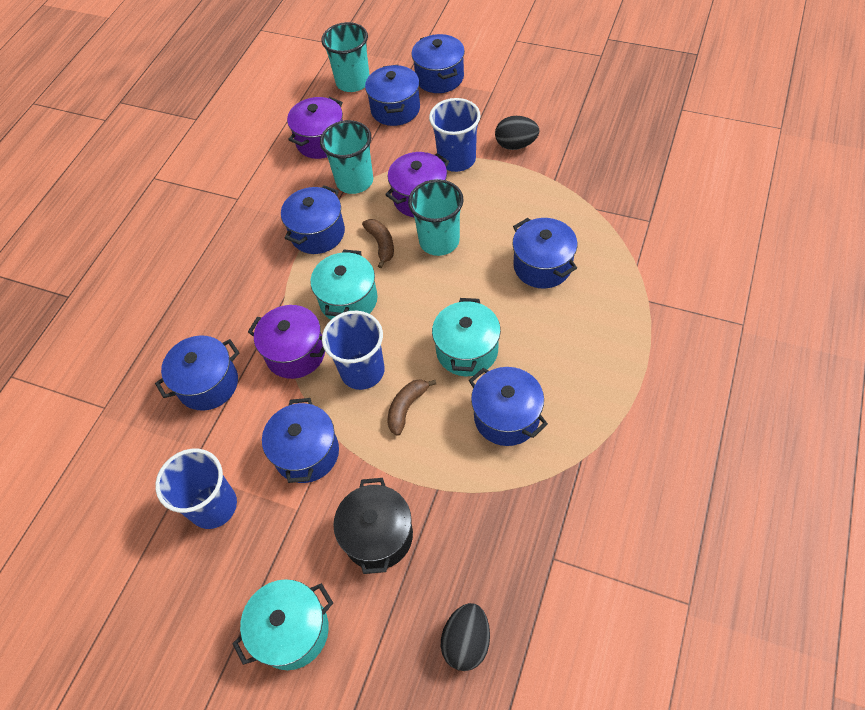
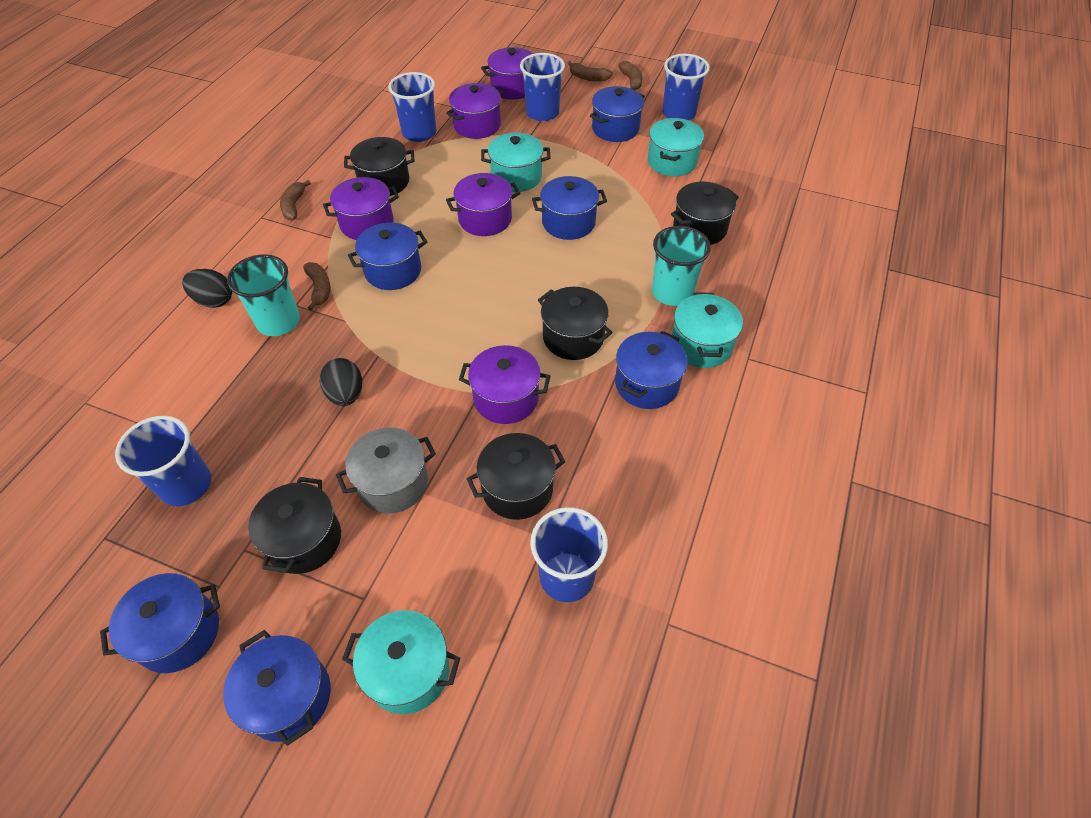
black pot: [333,478,413,574] = 1 -> [248,477,341,574] [344,137,414,196] [467,433,565,520] [538,287,613,360] [671,181,739,245] = 5
blue cup: [155,449,237,529] [322,311,384,390] [429,98,481,172] = 3 -> [115,416,211,506] [388,72,436,142] [520,53,565,121] [530,507,608,602] [662,54,710,120] = 5
blue pot: [155,336,239,411] [262,398,339,483] [281,185,345,254] [365,65,420,126] [411,34,465,93] [469,367,548,446] [512,218,577,289] = 7 -> [100,573,220,673] [223,630,331,746] [348,223,427,290] [532,176,607,240] [590,86,645,142] [615,331,688,409] = 6
brown banana: [362,219,394,268] [387,379,436,436] = 2 -> [280,180,311,221] [303,262,331,311] [567,61,613,82] [618,61,642,90] = 4
grey pot: none = 0 -> [336,427,436,513] = 1
purple pot: [248,305,325,379] [287,97,343,159] [385,152,449,217] = 3 -> [323,177,399,240] [446,83,503,139] [446,173,520,236] [459,345,550,424] [481,47,533,100] = 5
turquoise cup: [320,120,373,194] [322,22,369,92] [408,179,464,256] = 3 -> [227,254,300,336] [652,226,711,306] = 2
turquoise pot: [232,579,333,670] [310,249,378,320] [432,298,501,376] = 3 -> [342,610,460,714] [481,132,551,192] [648,118,704,176] [672,292,743,368] = 4

